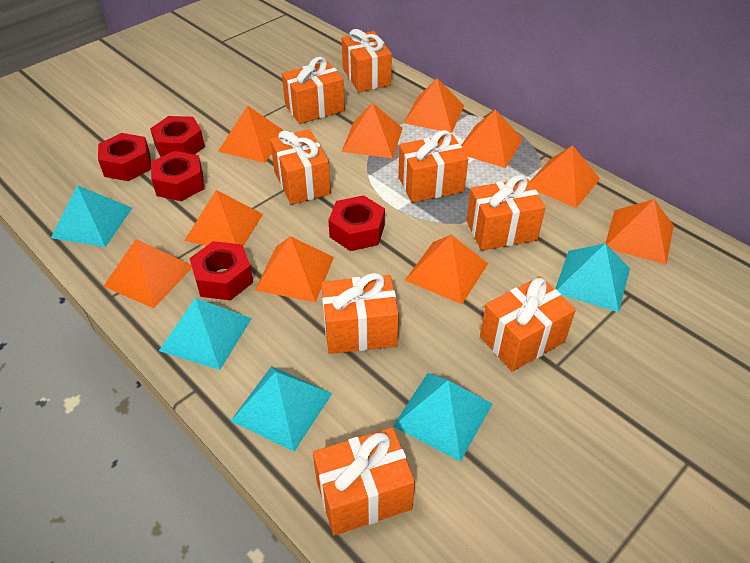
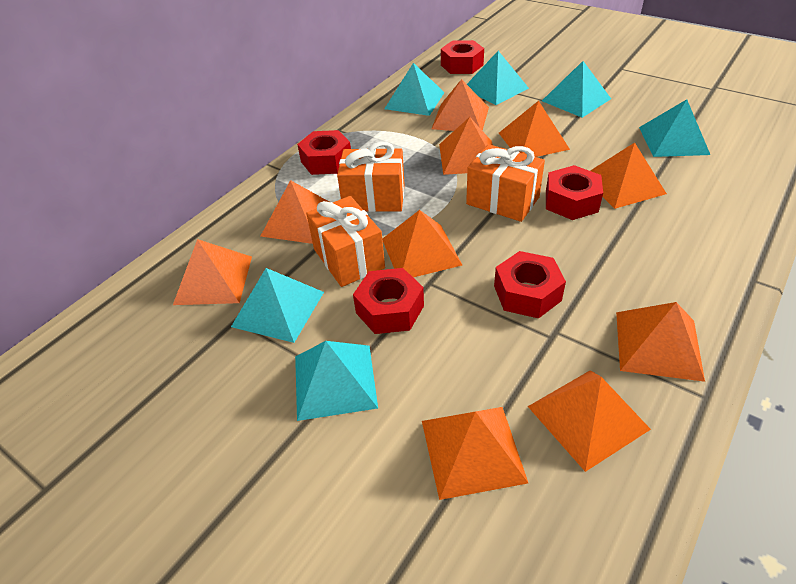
orange gift: [270,129,331,205] [282,57,345,124] [313,427,415,536] [321,273,399,354] [342,29,392,92] [398,130,468,203] [466,175,546,251] [480,276,576,372] = 8 -> [306,196,385,287] [337,141,405,212] [466,144,545,222] = 3
turquoise pyramid: [51,185,132,247] [159,298,252,370] [231,366,332,452] [393,373,492,462] [555,243,630,312] = 5 -> [231,268,324,343] [295,341,378,421] [384,63,445,116] [467,51,529,105] [542,61,611,118] [639,99,710,157] = 6

